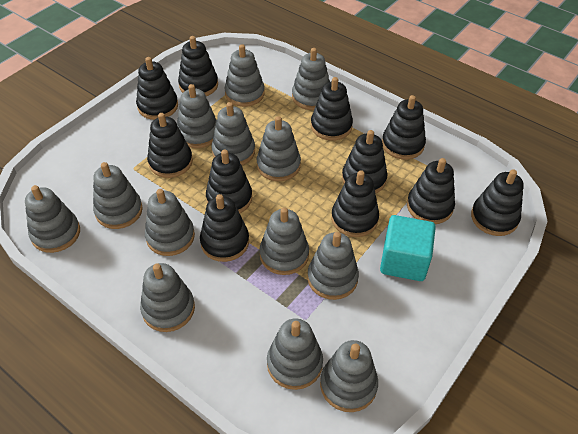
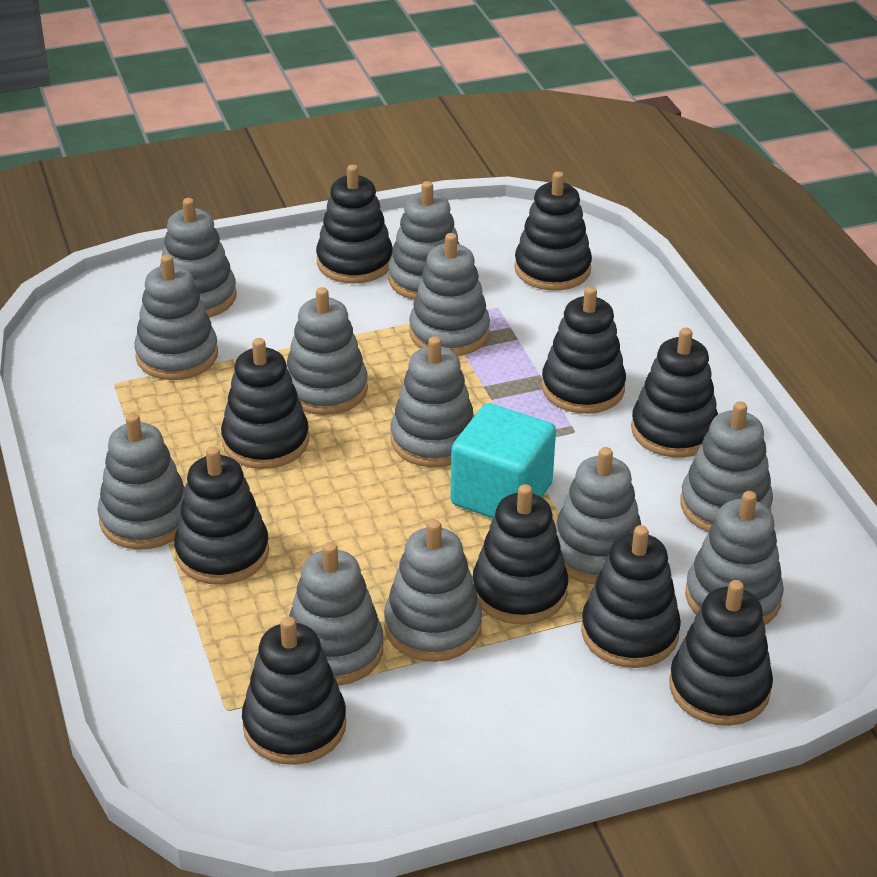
black stacking toy: [136,57,178,120] [147,113,193,178] [178,36,218,96] [200,194,249,262] [206,150,252,214] [311,77,353,141] [331,170,379,237] [342,130,387,194] [382,95,426,160] [407,158,455,224] [471,169,524,236] = 11 -> [174,446,269,585] [221,338,309,469] [242,617,346,765] [316,165,393,283] [472,484,568,625] [514,171,592,291] [542,286,626,414] [581,525,681,668] [631,328,718,457] [669,580,773,726] = 10
grey stacking toy: [25,185,80,253] [93,162,143,229] [140,263,195,332] [145,189,195,256] [177,84,217,148] [211,102,255,165] [224,44,265,107] [257,116,301,181] [259,207,309,275] [267,318,323,390] [292,48,330,110] [307,232,359,300] [320,340,378,412] = 13 -> [97,413,185,550] [134,255,218,380] [160,198,237,318] [287,287,368,415] [289,542,383,686] [384,519,482,662] [388,181,459,300] [390,336,474,467] [409,233,490,356] [555,447,641,585] [680,401,773,532] [685,491,784,625] = 12

